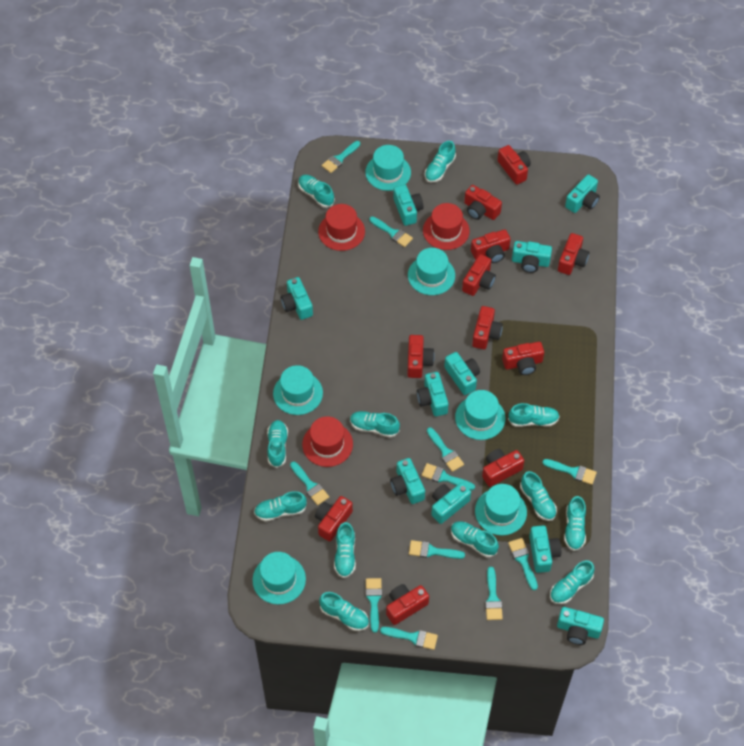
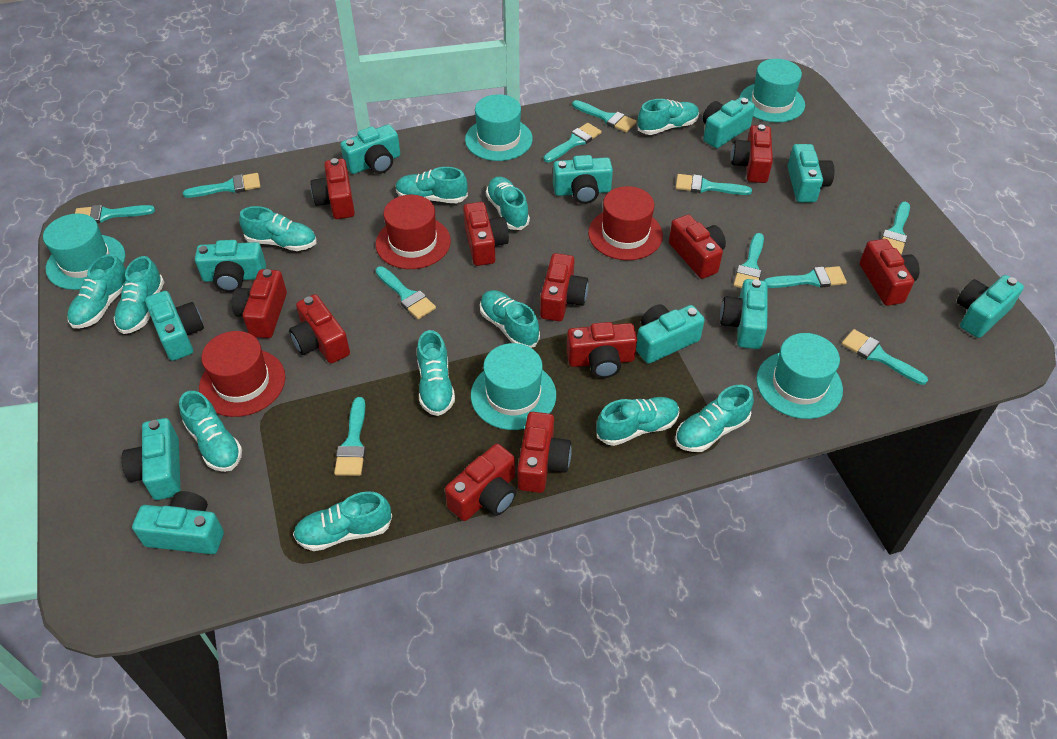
turquoise camera: [281,277,313,320] [390,458,425,504] [393,185,424,226] [417,372,448,416] [431,483,471,524] [444,352,480,395] [512,241,552,273] [529,525,561,573] [557,607,604,645] [565,174,600,213] = 10 -> [122,418,181,500] [132,491,224,554] [145,291,204,361] [195,240,266,292] [340,124,400,174] [553,155,613,204] [636,304,705,364] [703,97,755,148] [720,279,768,349] [788,144,834,202] [957,275,1024,338] = 11
turquoise hat: [252,552,306,605] [273,365,323,415] [365,145,411,191] [408,248,455,295] [455,390,505,440] [475,484,527,535] = 6 -> [43,213,125,290] [465,94,533,161] [471,343,556,430] [739,59,805,123] [756,333,843,419] = 5

